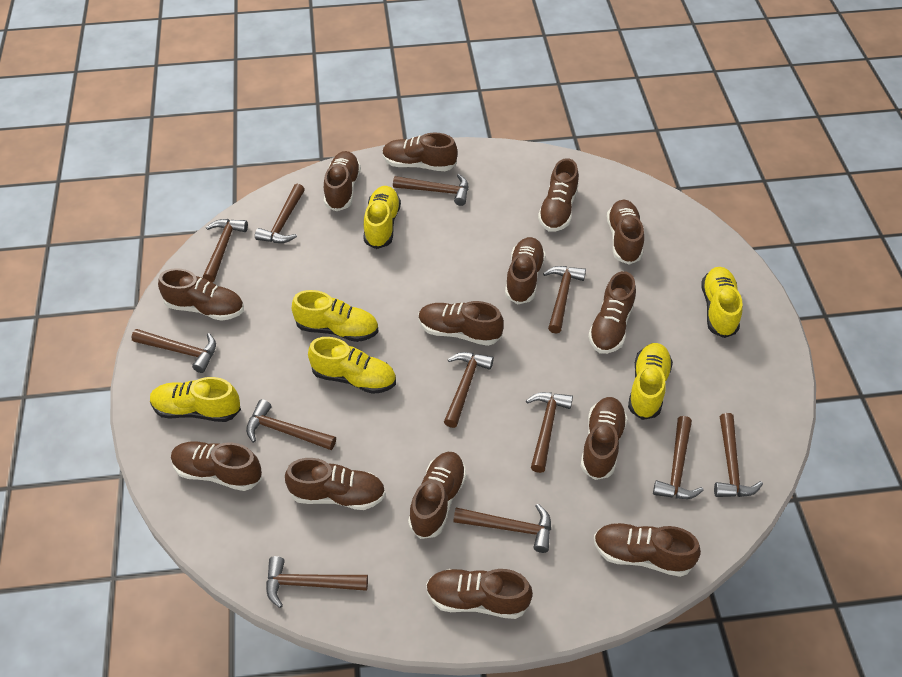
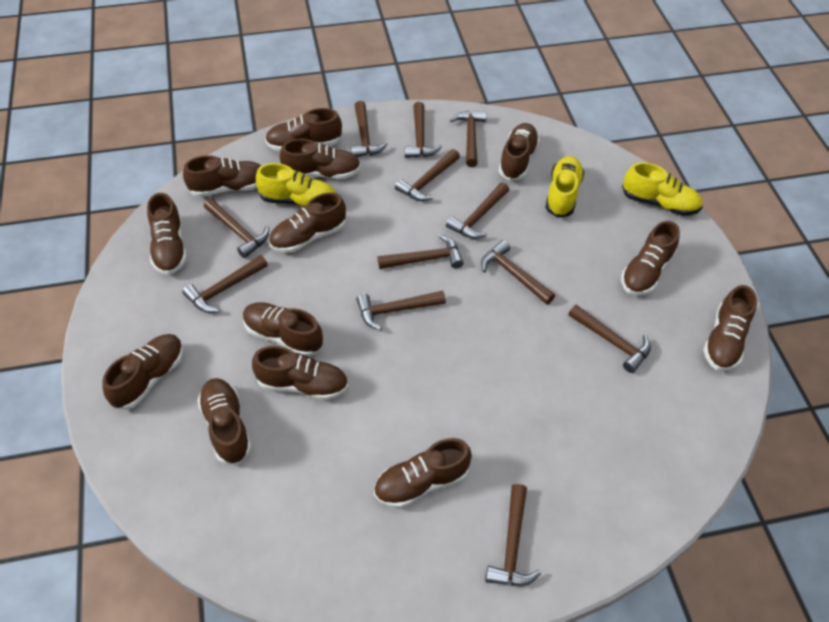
brown shoe: [158,268,244,321] [171,441,262,491] [285,458,386,510] [324,151,361,211] [382,132,457,171] [408,452,466,539] [419,301,504,346] [426,569,533,619] [505,237,546,304] [538,158,579,232] [581,397,628,480] [588,271,636,354] [594,523,701,577] [607,200,644,265] = 14 -> [102,334,183,410] [147,193,187,275] [183,155,262,197] [197,378,251,465] [243,302,323,357] [252,346,348,400] [265,108,342,152] [269,192,346,253] [279,139,361,179] [374,438,472,509] [499,123,540,181] [621,221,680,295] [703,285,757,371] = 13
yellow shoe: [150,377,241,422] [292,290,379,342] [308,337,396,394] [363,186,401,249] [628,343,673,420] [701,267,742,338] = 6 -> [256,163,336,207] [545,156,584,218] [622,162,702,216] = 3

